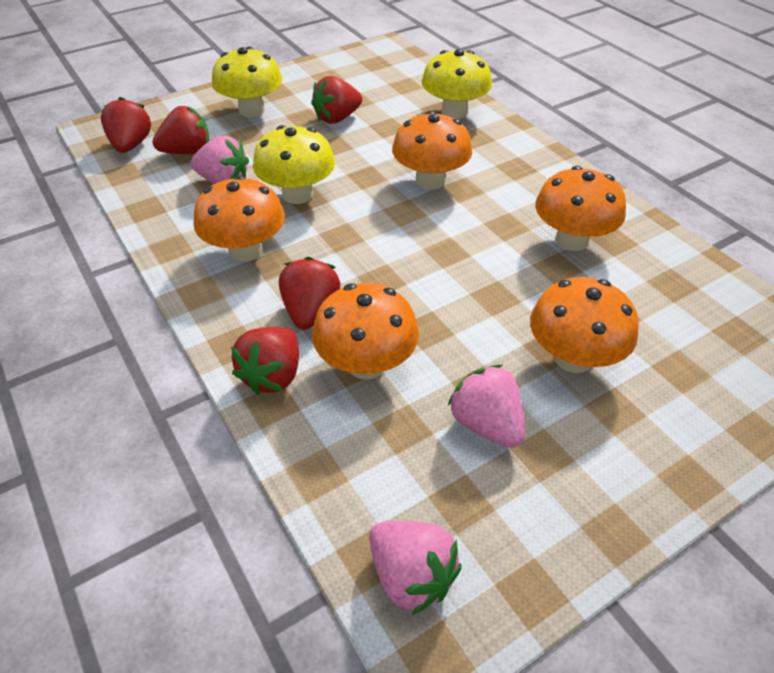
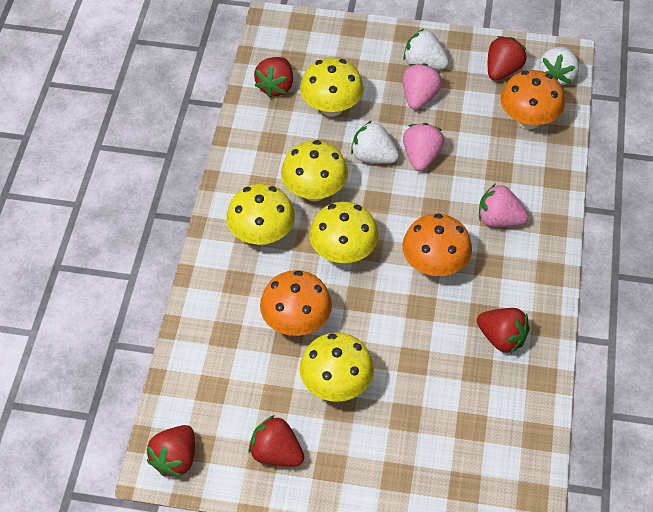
orange mushroom: [193,175,285,262] [312,283,419,380] [392,111,472,190] [530,277,639,373] [535,166,626,251] = 5 -> [260,270,332,336] [402,214,472,276] [500,70,565,129] = 3
white strawberry: none = 0 -> [351,121,399,164] [403,29,449,70] [539,46,579,85] = 3
yellow mushroom: [212,47,282,117] [253,125,335,204] [422,49,492,119] = 3 -> [226,184,295,246] [281,140,348,201] [300,58,364,117] [300,332,374,402] [309,202,378,264] = 5

